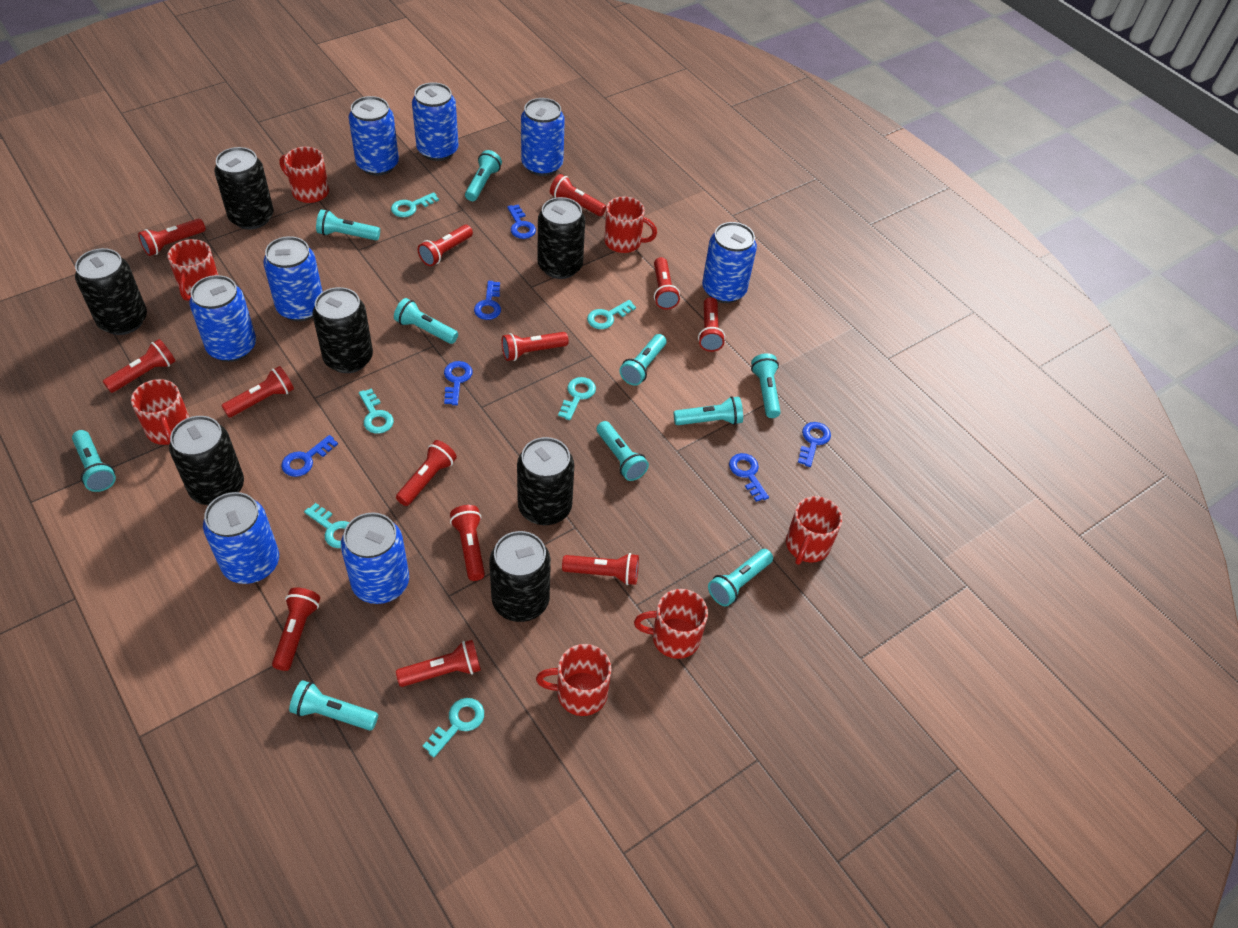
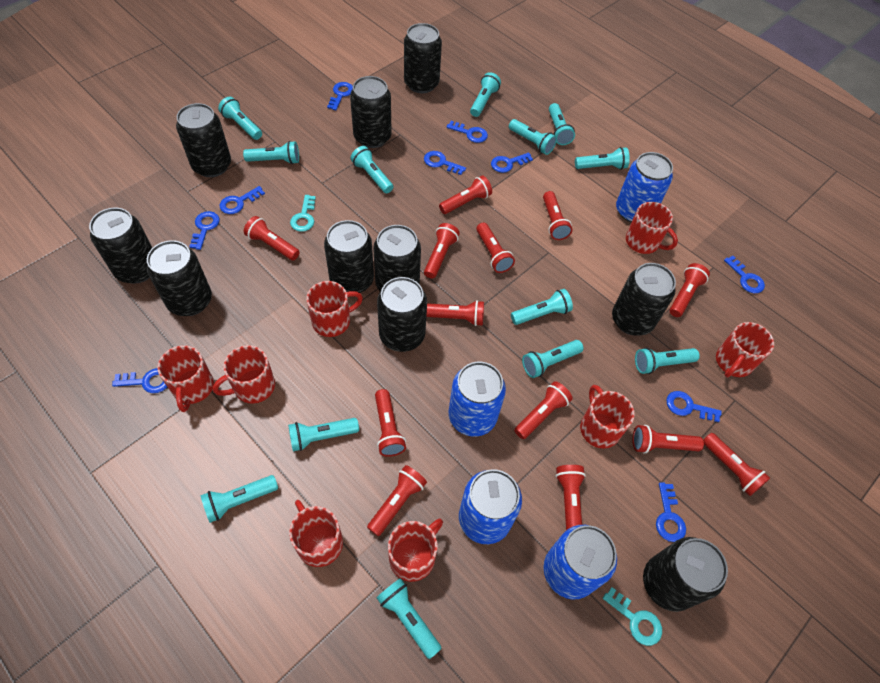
black can: [75,248,147,335] [169,416,244,505] [214,147,274,230] [312,287,373,373] [489,531,551,622] [517,437,574,525] [538,197,585,279] = 7 -> [89,208,152,283] [146,240,212,316] [176,103,231,177] [324,220,374,293] [350,76,392,148] [373,225,421,291] [377,277,427,352] [404,23,442,93] [612,263,676,336] [643,537,728,612] = 10
blue can: [189,275,256,362] [203,492,279,584] [263,236,323,321] [341,512,409,604] [349,96,399,176] [412,82,459,161] [521,98,565,176] [702,222,757,303] = 8 -> [449,362,506,437] [459,469,522,544] [543,525,617,599] [616,152,673,223] = 4
blue key: [281,435,338,477] [444,361,473,405] [474,281,501,320] [507,204,536,239] [729,453,769,502] [798,422,831,467] = 6 -> [112,368,167,393] [189,211,220,250] [220,186,265,214] [327,82,353,110] [424,151,466,175] [446,121,488,143] [491,152,533,173] [656,483,686,542] [666,391,722,422] [724,256,765,293] = 10
red mug: [131,379,189,445] [168,239,218,301] [280,147,329,203] [536,644,611,716] [604,196,657,253] [634,589,708,659] [786,496,842,565] = 7 -> [157,345,214,412] [213,345,275,404] [289,500,343,567] [306,281,363,337] [388,518,443,582] [580,385,635,448] [626,202,678,254] [716,322,774,377] = 8
turquoise flashlight: [72,430,116,492] [289,680,378,731] [316,209,380,240] [394,298,458,344] [465,150,502,201] [596,421,649,481] [619,334,666,386] [674,396,743,425] [708,549,773,606] [751,353,781,418] = 10 -> [201,475,278,523] [218,97,262,140] [243,141,299,164] [288,418,359,451] [351,146,393,193] [377,578,442,659] [470,72,501,117] [509,119,557,155] [511,289,573,325] [522,340,584,378] [549,103,575,145] [575,147,630,170] [635,348,700,374] = 13
turquoise key: [304,503,349,548] [359,388,394,434] [391,192,439,217] [423,698,484,757] [558,377,596,420] [587,300,636,329] = 6 -> [290,195,316,232] [603,587,662,646] = 2

